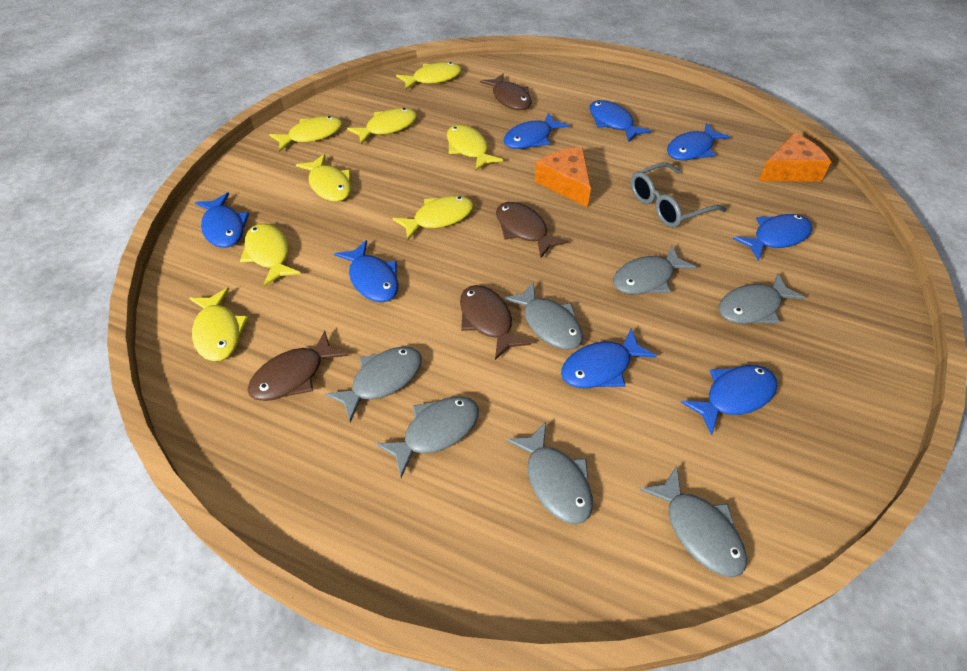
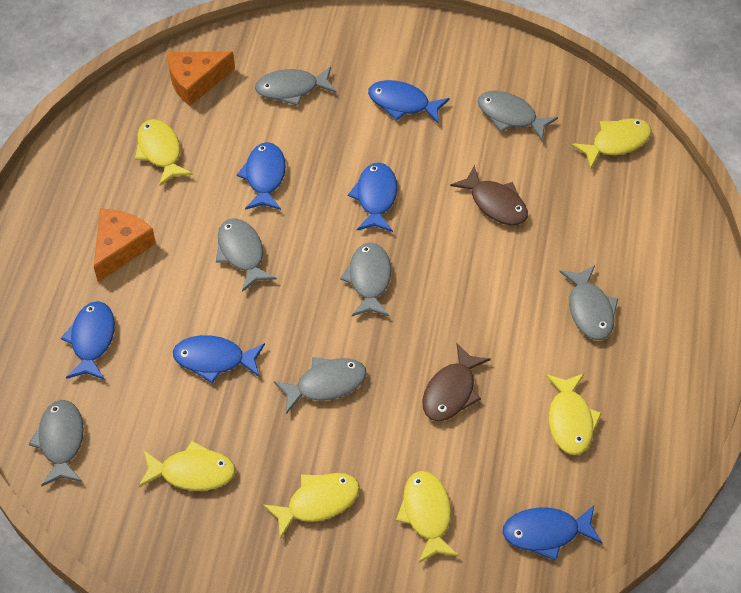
blue fish: [195,192,249,248] [334,240,398,302] [504,112,569,149] [561,328,657,388] [589,100,651,142] [667,123,730,160] [681,365,777,436] [733,214,812,261] = 8 -> [61,301,115,380] [173,335,265,383] [237,142,286,210] [348,162,397,232] [368,80,450,123] [503,505,603,560] = 6
brown fish: [248,330,348,401] [460,285,531,360] [480,74,531,110] [496,202,568,258] = 4 -> [422,343,491,421] [450,165,528,225] = 2
grey glasses: [631,162,727,228] = 1 -> none = 0
yellow fish: [189,288,248,361] [240,223,301,287] [269,116,342,152] [296,154,351,202] [347,108,417,145] [393,196,474,240] [396,62,461,90] [447,124,503,171] = 8 -> [135,119,193,186] [138,441,235,491] [263,473,360,539] [396,471,459,563] [546,373,602,455] [572,118,651,169] = 6

